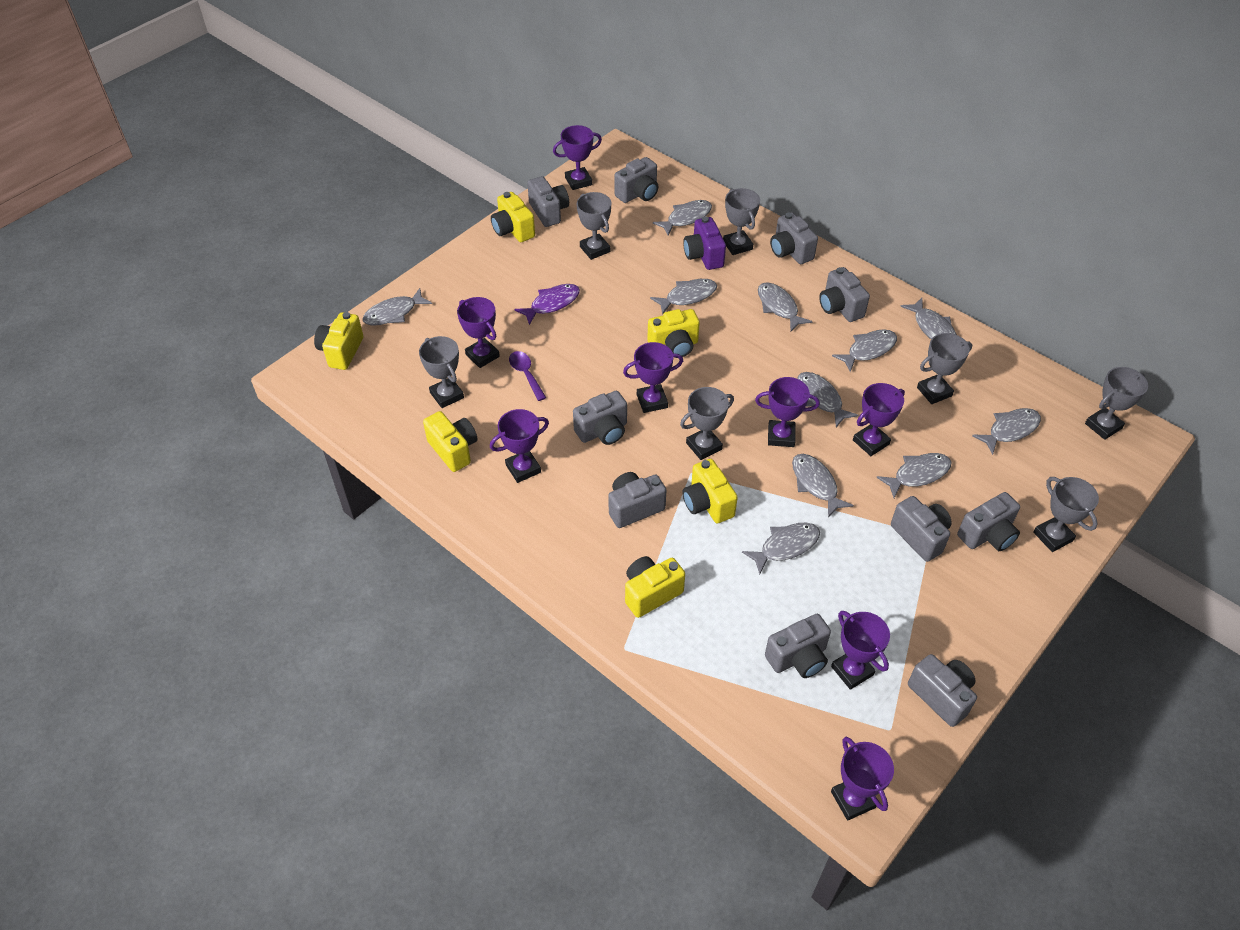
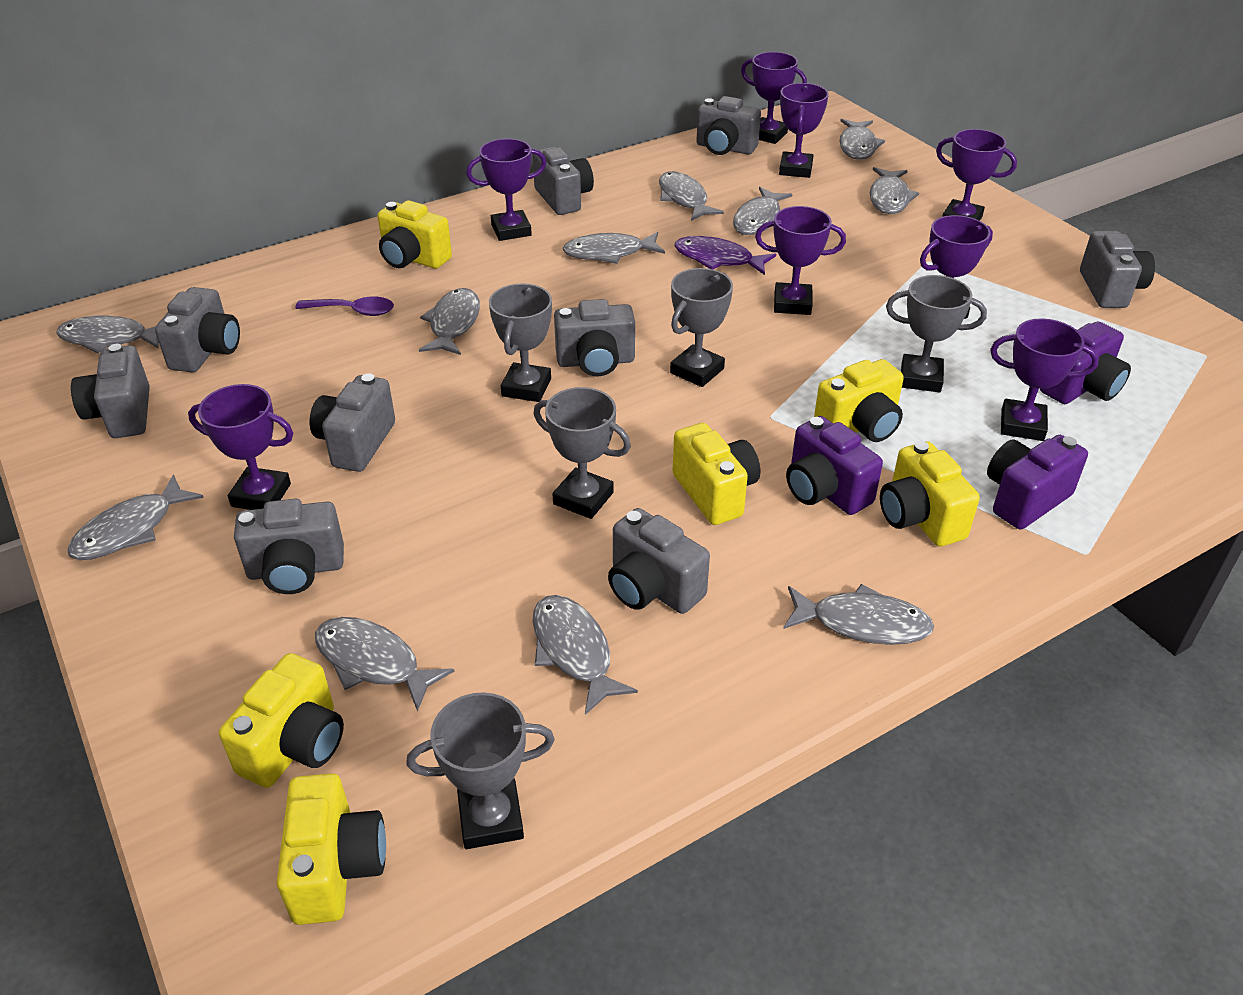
grey camera: [527,176,569,227] [573,391,627,445] [608,472,666,528] [614,157,658,203] [765,614,831,678] [770,212,818,264] [819,267,870,322] [891,496,952,562] [908,654,977,727] [957,492,1020,551] = 10 -> [71,344,150,438] [155,287,240,373] [234,499,344,594] [310,373,395,472] [533,146,594,215] [554,299,635,376] [608,508,710,614] [696,96,761,155] [1080,231,1155,308] = 9
grey trophy: [419,336,464,408] [577,192,611,260] [680,387,734,460] [723,188,760,255] [917,333,972,404] [1033,477,1099,552] [1085,367,1148,440] = 7 -> [406,692,555,849] [489,283,552,402] [534,387,631,519] [670,268,733,387] [886,275,987,392] = 5
purple camera: [683,216,726,270] = 1 -> [786,416,883,515] [987,435,1088,530] [1040,322,1131,404] = 3

